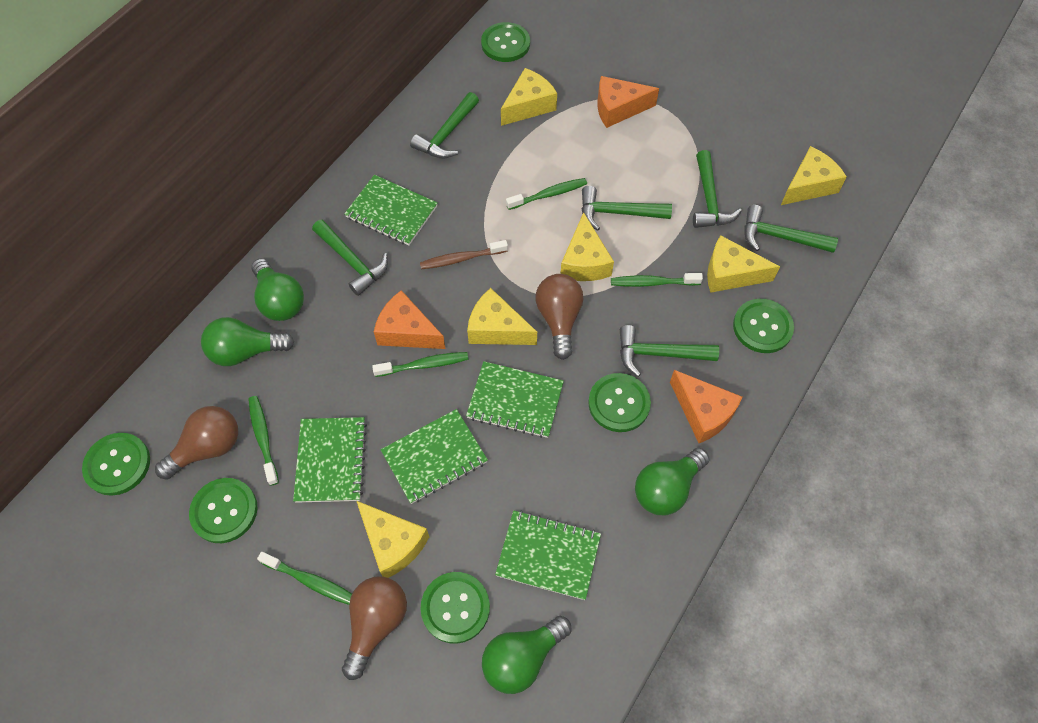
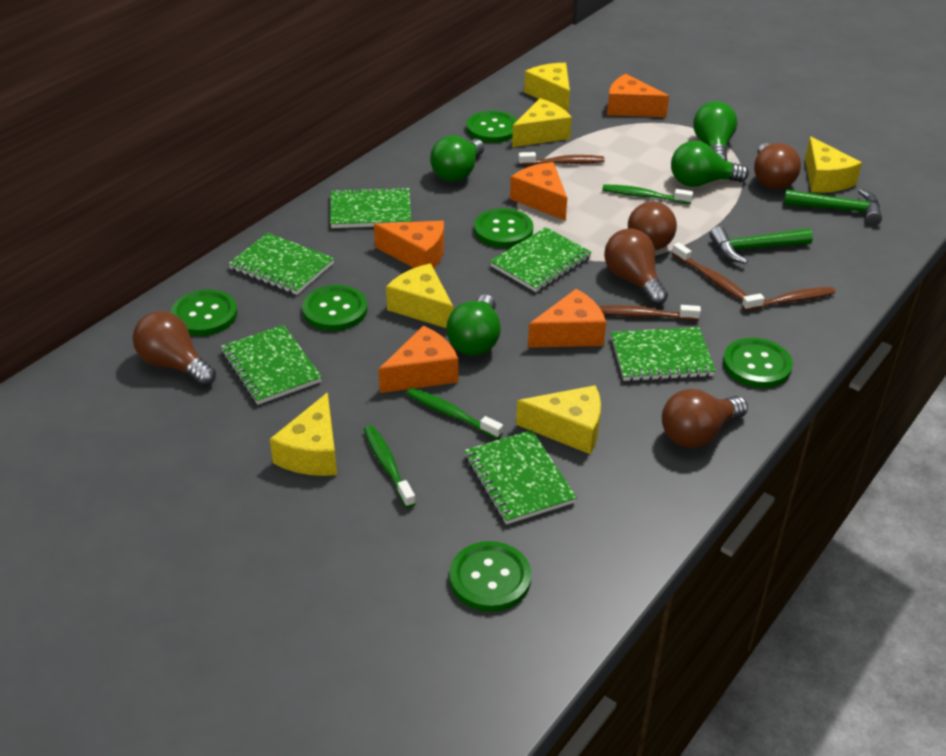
brown light bulb: [155,406,238,480] [342,576,407,680] [536,274,583,360] = 3 -> [133,311,216,386] [604,229,668,305] [628,200,677,250] [662,389,748,448] [754,143,801,189] = 5
brown toothbrush: [420,240,508,269] = 1 -> [518,152,605,166] [599,305,701,321] [672,242,748,301] [742,287,835,311] = 4
green hammer: [312,219,388,296] [410,92,479,159] [581,186,672,231] [620,325,719,377] [693,150,742,228] [744,205,838,253] = 6 -> [710,226,813,264] [783,189,882,226] = 2
green notebook: [293,417,367,503] [344,175,438,246] [381,409,488,504] [466,361,564,438] [495,511,601,600] = 5 -> [221,325,322,405] [228,233,334,295] [330,187,411,228] [464,430,577,525] [490,227,592,292] [611,327,716,382] = 6
green toothbrush: [248,396,279,486] [257,552,352,605] [372,352,469,377] [506,178,587,210] [611,273,703,287] = 5 -> [364,425,416,508] [406,388,503,439] [602,184,693,204] = 3
orange cheese: [374,290,445,349] [598,76,659,128] [670,370,743,443] = 3 -> [374,221,444,268] [379,326,458,393] [510,162,567,221] [528,289,606,348] [607,74,669,117] = 5

